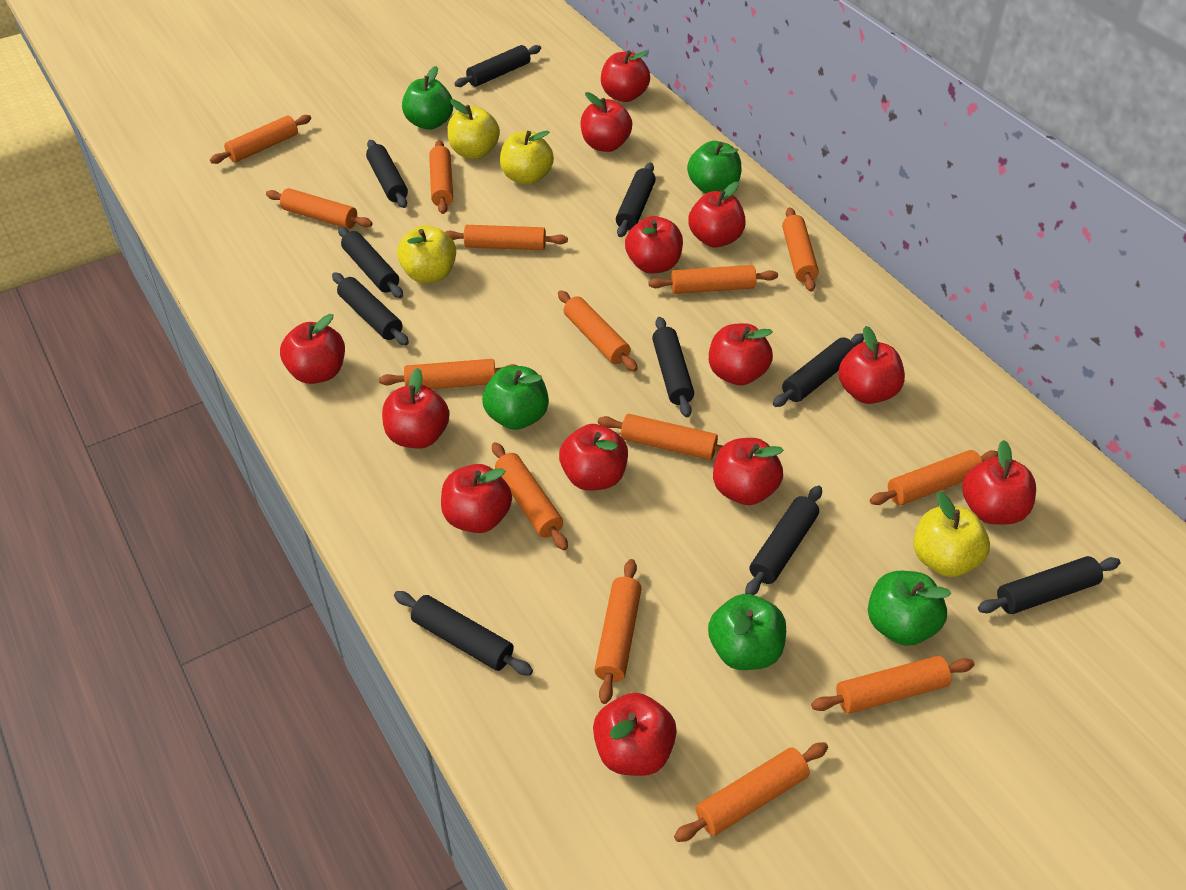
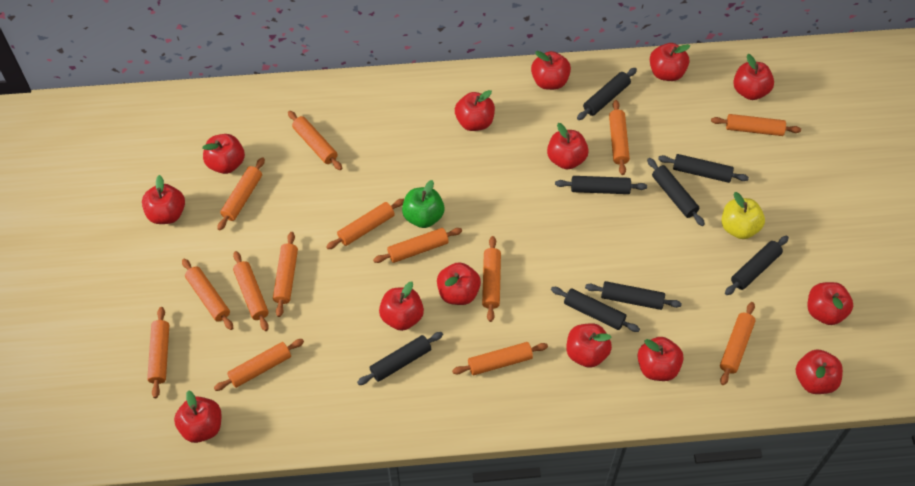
black rolling pin: [332,272,409,345] [338,227,403,298] [366,140,408,208] [394,591,533,676] [454,45,541,87] [616,163,656,237] [652,317,694,417] [745,486,822,595] [773,333,864,407] [978,556,1120,614] = 10 -> [357,332,443,385] [551,287,640,332] [555,176,647,194] [577,68,637,120] [585,281,682,310] [647,158,705,226] [658,154,749,183] [725,235,789,295] = 8
green apple: [402,66,453,130] [482,366,549,430] [687,141,741,194] [708,594,786,670] [868,571,951,646] = 5 -> [402,180,445,228] = 1
red apple: [280,314,345,384] [382,368,450,448] [441,464,512,533] [559,424,628,491] [581,92,632,152] [593,693,677,776] [601,50,650,102] [625,216,683,274] [688,182,746,248] [709,323,773,385] [713,438,783,505] [838,326,905,404] [962,440,1036,524] = 13 -> [142,175,185,224] [174,390,221,443] [202,134,245,174] [379,282,424,331] [437,262,481,305] [455,90,495,131] [531,51,571,90] [547,123,589,169] [566,323,612,368] [637,337,684,381] [650,43,690,81] [733,54,774,100] [796,349,843,394] [808,282,853,325] = 14
yellow apple: [397,225,456,283] [447,99,500,159] [500,130,554,185] [913,492,990,577] = 4 -> [722,192,765,239] = 1

